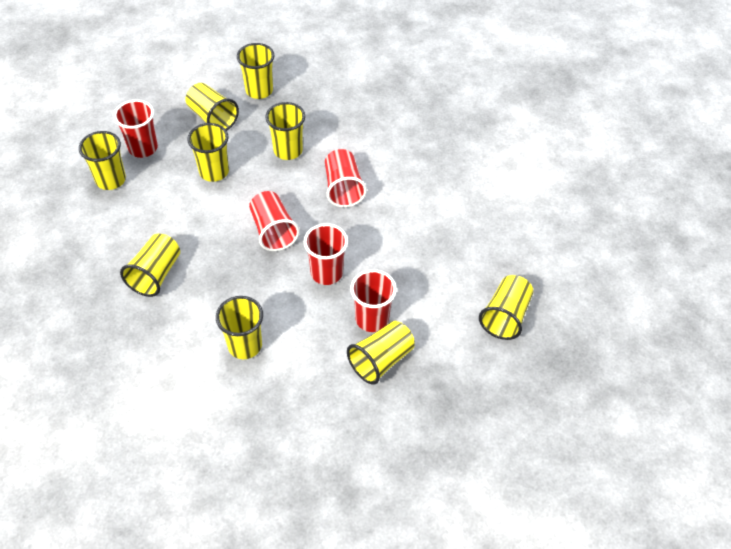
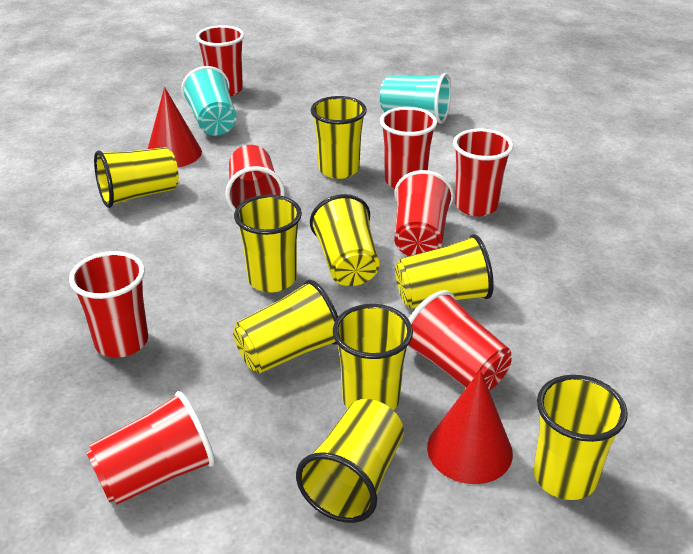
red cone: none = 0 -> [148,87,202,167] [427,370,513,484] = 2
red cup: [114,100,158,158] [249,191,300,251] [304,223,348,285] [325,149,367,207] [350,269,397,332] = 5 -> [69,251,148,358] [86,391,215,504] [196,25,244,96] [225,145,285,213] [380,107,437,189] [394,170,454,256] [407,290,512,391] [453,129,513,216] = 8
turquoise cup: none = 0 -> [181,66,237,136] [380,73,451,124] = 2

